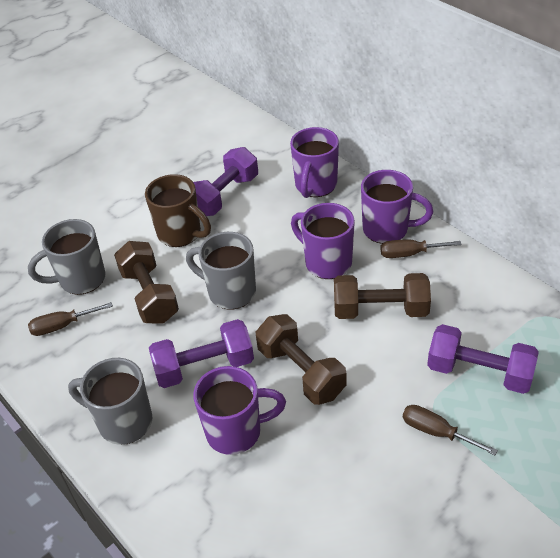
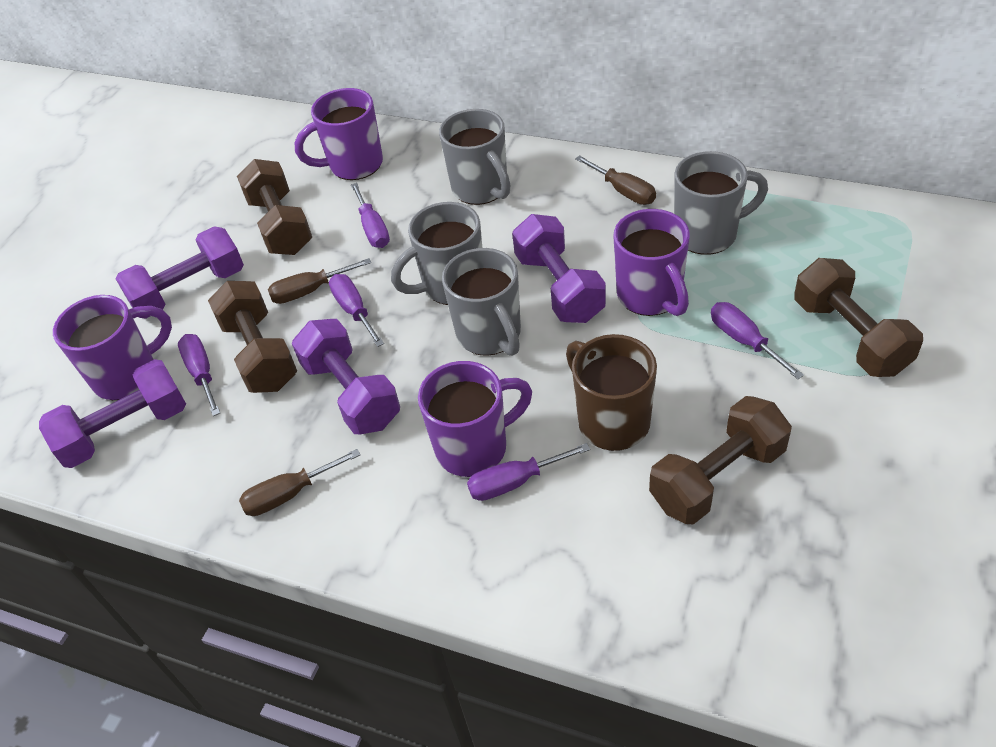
brown dumbbell: [114,241,179,323] [256,314,346,405] [334,273,431,319] = 3 -> [208,281,297,393] [237,159,312,255] [649,396,792,524] [794,258,923,377] = 4
grey mug: [28,219,106,295] [68,358,153,445] [186,232,256,310] = 3 -> [391,202,482,305] [439,109,510,205] [442,248,521,356] [674,151,768,255] = 4
purple dumbbell: [149,319,254,388] [193,147,258,216] [427,324,539,394] = 3 -> [39,359,186,468] [116,226,244,319] [292,319,400,434] [512,214,606,323] = 4
purple screwdriver: none = 0 -> [178,334,220,416] [329,274,384,347] [351,183,390,248] [467,443,590,501] [711,302,804,379] = 5

